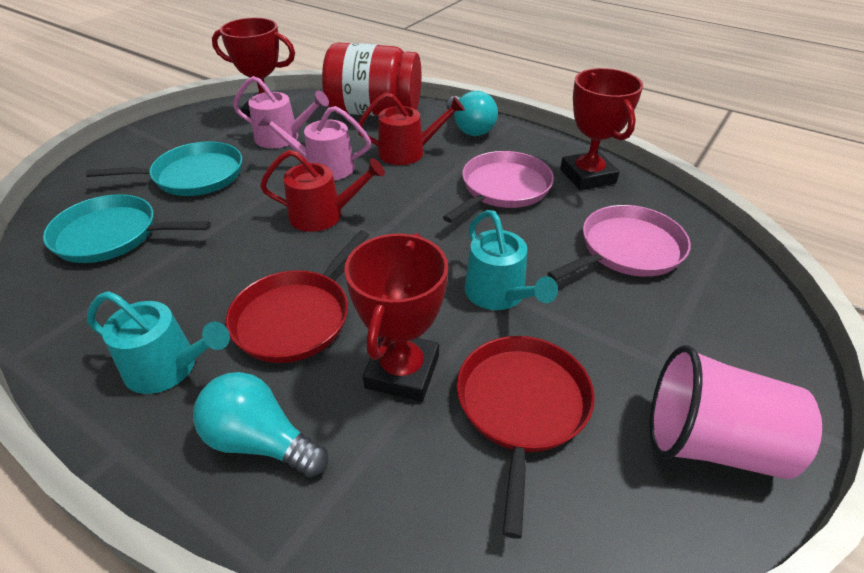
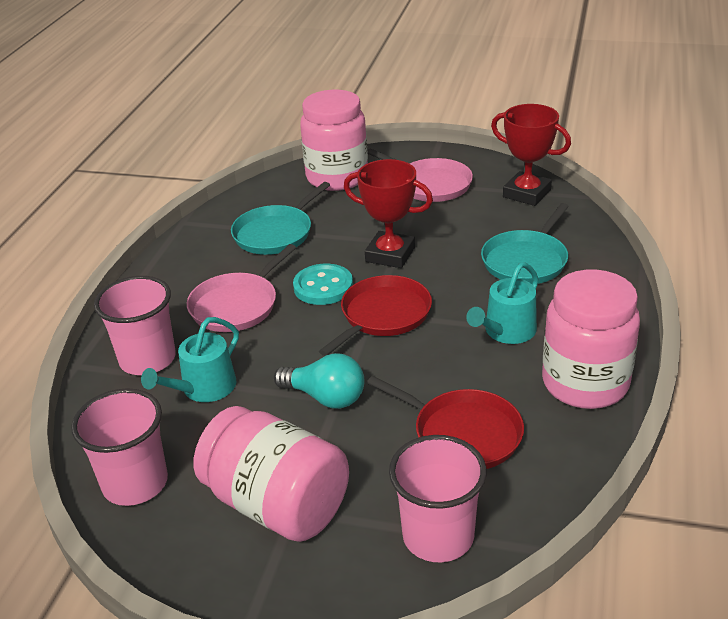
pink cup: [650,345,822,479] = 1 -> [71,388,168,506] [94,276,176,375] [389,435,487,562] = 3
pink jar: none = 0 -> [193,406,349,542] [300,90,368,191] [542,270,640,409] = 3
pink watering can: [233,76,329,148] [258,106,371,180] = 2 -> none = 0
red jar: [322,42,421,116] = 1 -> none = 0
red trophy: [212,18,295,120] [344,233,448,402] [560,68,643,191] = 3 -> [344,159,433,268] [491,104,571,206] = 2
red watering can: [260,150,385,232] [358,92,465,165] = 2 -> none = 0
turquoise button: none = 0 -> [293,264,353,305] = 1
turquoise light bulb: [193,372,328,478] [446,91,498,136] = 2 -> [274,353,364,409] = 1

